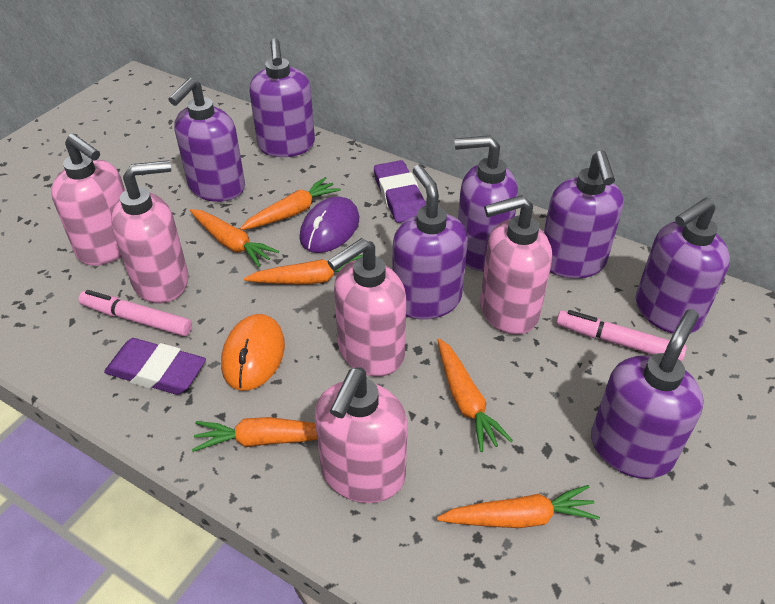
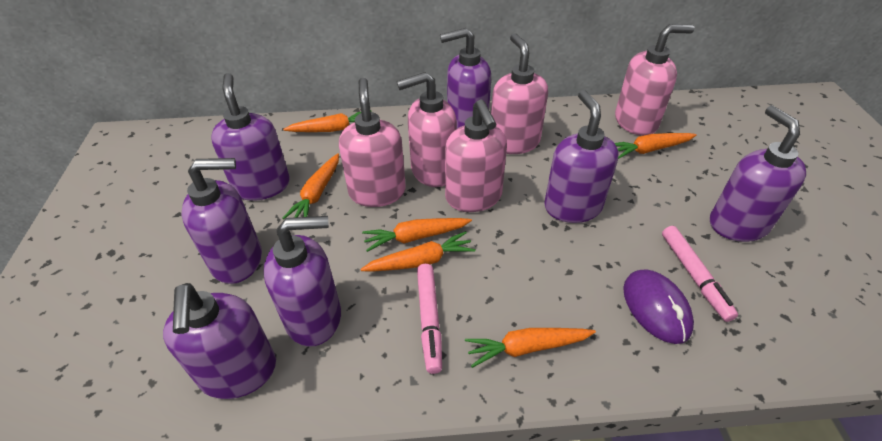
orange mouse: [221,314,285,391] = 1 -> none = 0
purple eraser: [104,338,206,395] [374,160,426,223] = 2 -> none = 0

